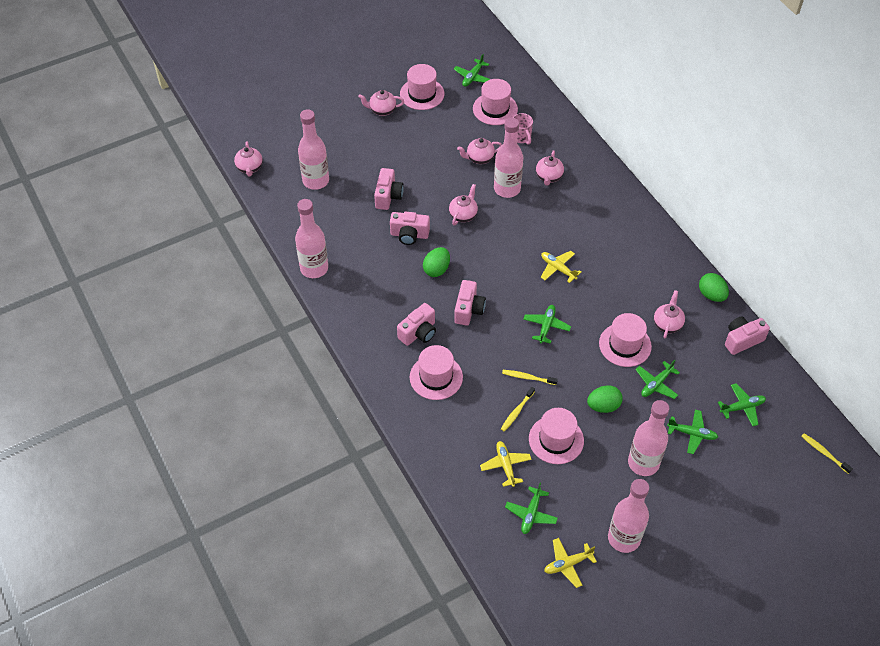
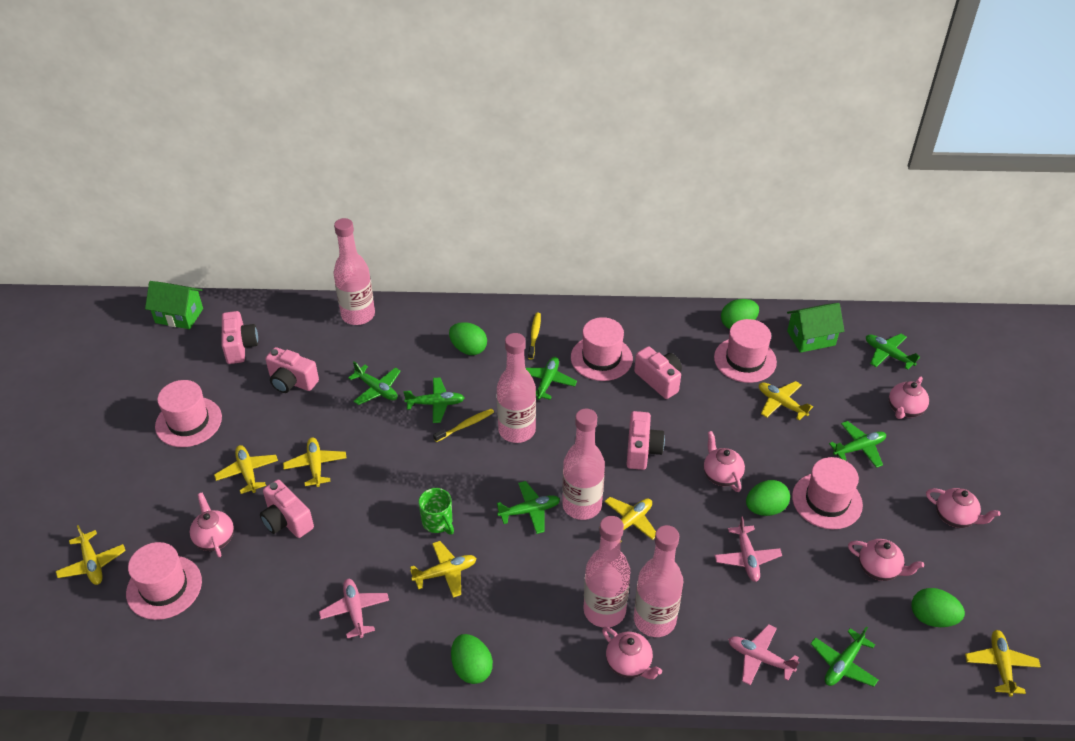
green egg: [423,247,450,277] [587,385,623,413] [699,273,729,302] = 3 -> [449,322,487,355] [451,634,493,684] [721,299,759,329] [746,480,790,516] [911,588,965,627] = 5
green house: none = 0 -> [145,281,203,329] [787,303,844,353] = 2
green mug: none = 0 -> [418,488,454,535] = 1
green plane: [454,54,490,87] [505,483,558,534] [523,305,571,344] [635,360,680,399] [667,410,718,454] [718,383,766,426] = 6 -> [348,362,401,405] [403,378,464,423] [497,481,560,534] [526,357,577,400] [811,626,878,687] [829,421,886,468] [866,334,920,370] = 7
pink mug: [513,113,533,145] = 1 -> none = 0
pink plane: none = 0 -> [319,579,389,638] [714,517,782,582] [728,624,799,685] = 3
yellow plane: [480,441,532,487] [541,251,581,283] [544,538,597,588] = 3 -> [56,525,126,585] [214,445,278,494] [283,437,347,487] [410,541,477,598] [599,497,656,542] [759,381,813,420] [965,630,1041,697] = 7
yellow toothbrush: [501,387,535,431] [502,370,558,385] [801,433,853,474] = 3 -> [433,409,494,442] [528,313,541,360] = 2

